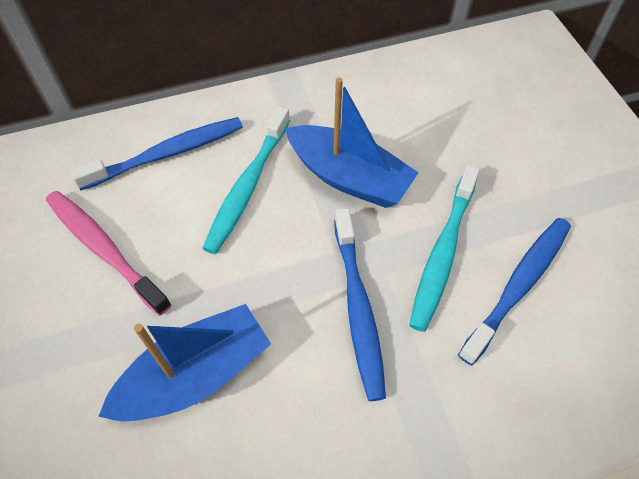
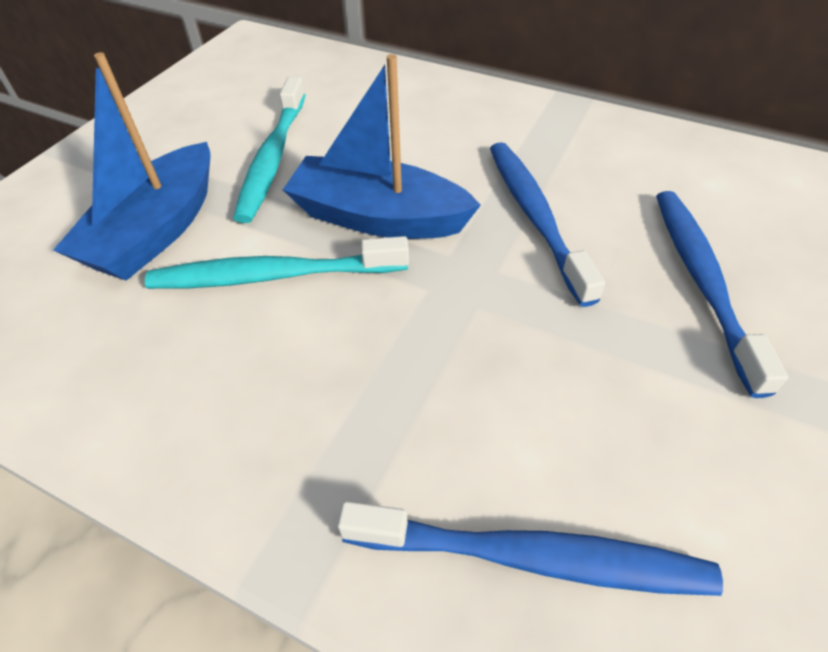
pink toothbrush: [46,191,172,316] = 1 -> none = 0

